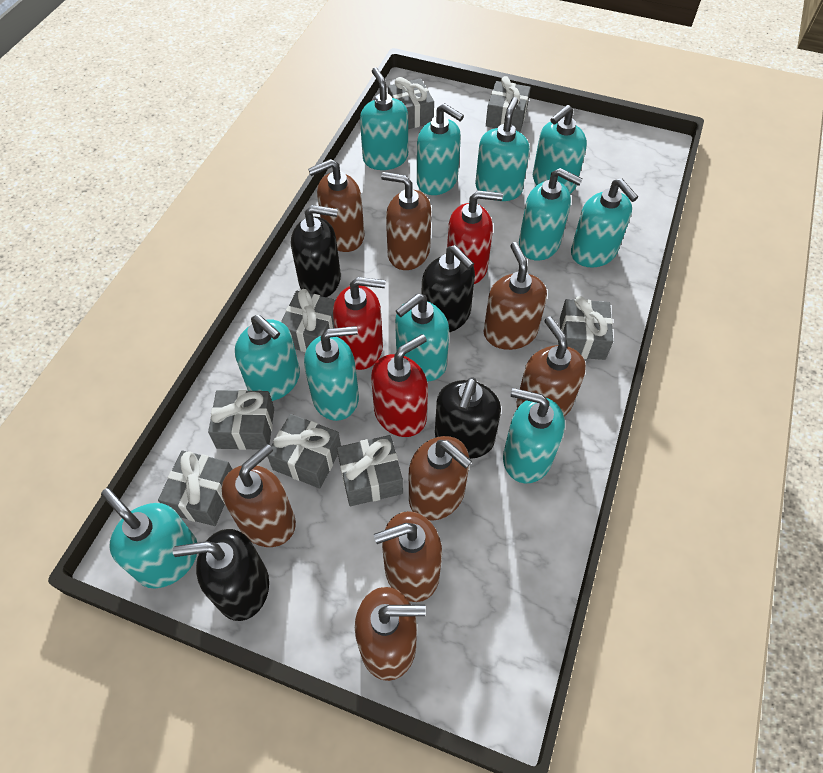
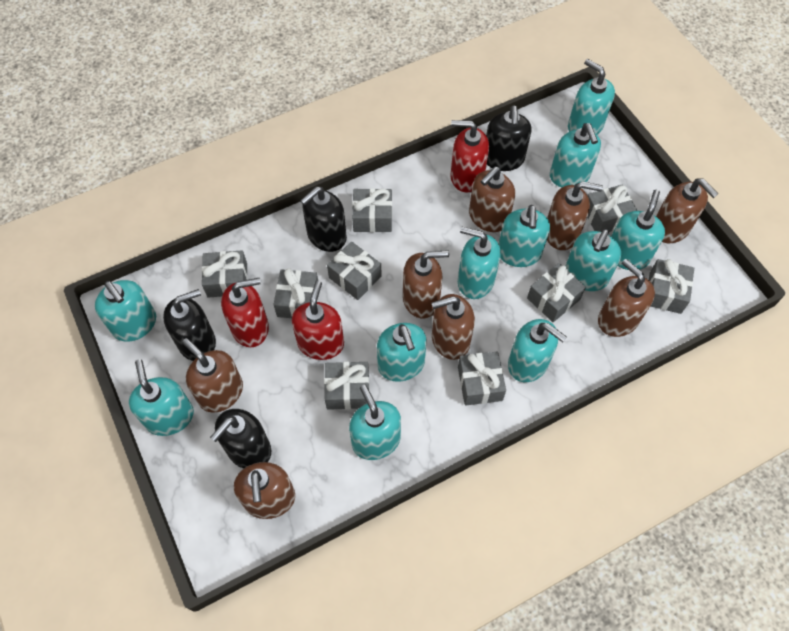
grey gift: [158,450,232,526] [208,390,274,450] [267,414,341,489] [281,289,335,352] [337,435,403,506] [388,77,434,129] [486,76,531,132] [560,296,613,360] = 8 -> [202,250,248,297] [273,268,318,318] [324,361,370,410] [327,242,382,300] [352,188,392,232] [458,351,506,406] [527,263,586,322] [587,184,638,232] [649,259,694,314] = 9

